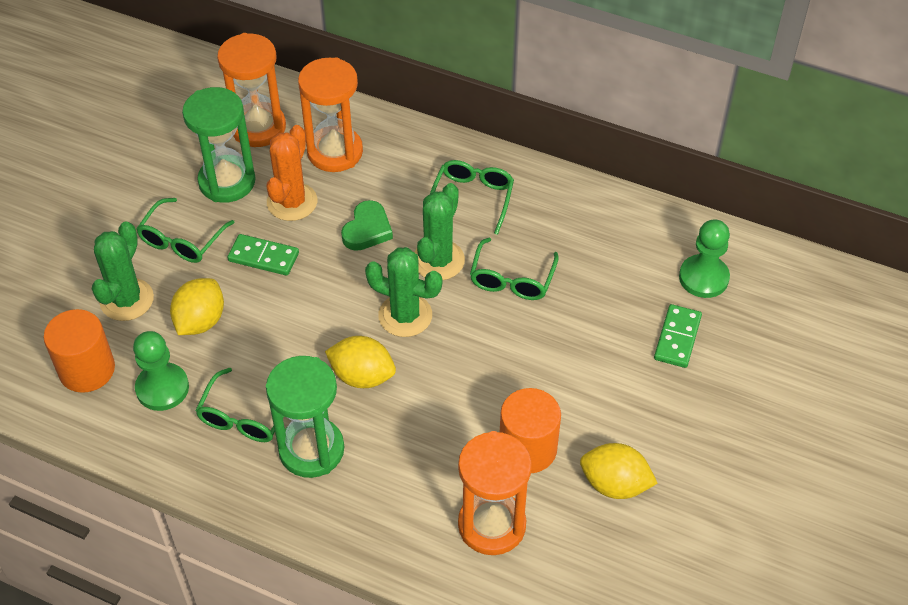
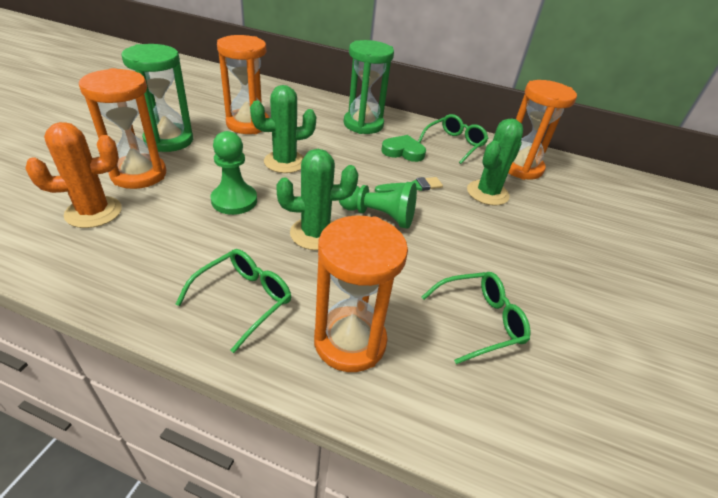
green brush: none = 0 -> [375,177,443,193] = 1
green domino: [227,234,299,276] [654,304,702,368] = 2 -> none = 0
green glasses: [136,198,235,263] [195,368,284,442] [430,160,514,235] [470,238,559,300] = 4 -> [176,249,291,353] [418,114,489,164] [422,272,530,364] = 3
orange cylinder: [43,309,115,393] [500,388,561,473] = 2 -> none = 0
orange hourglass: [217,33,286,147] [298,57,363,172] [458,431,532,555] = 3 -> [79,68,166,189] [217,35,269,134] [314,216,408,372] [508,80,577,180] = 4
yellow lemon: [170,278,224,335] [325,336,396,388] [580,443,658,499] = 3 -> none = 0

